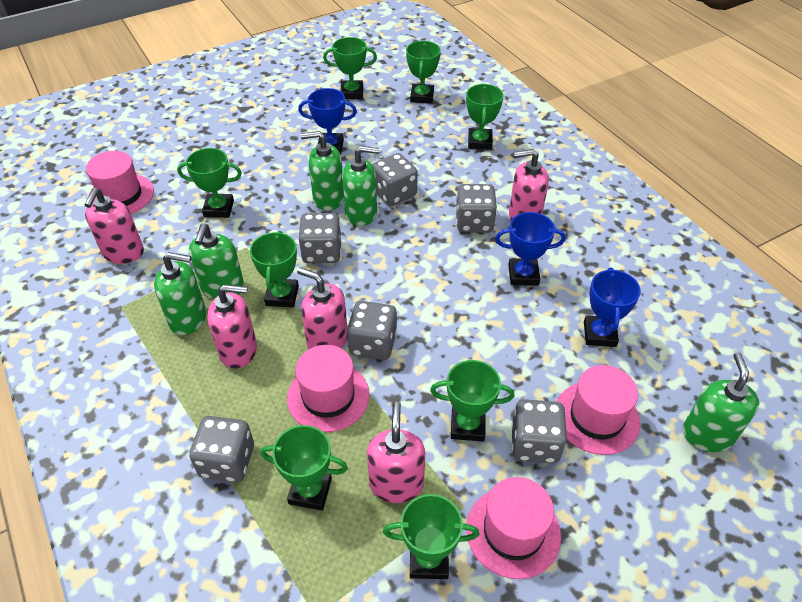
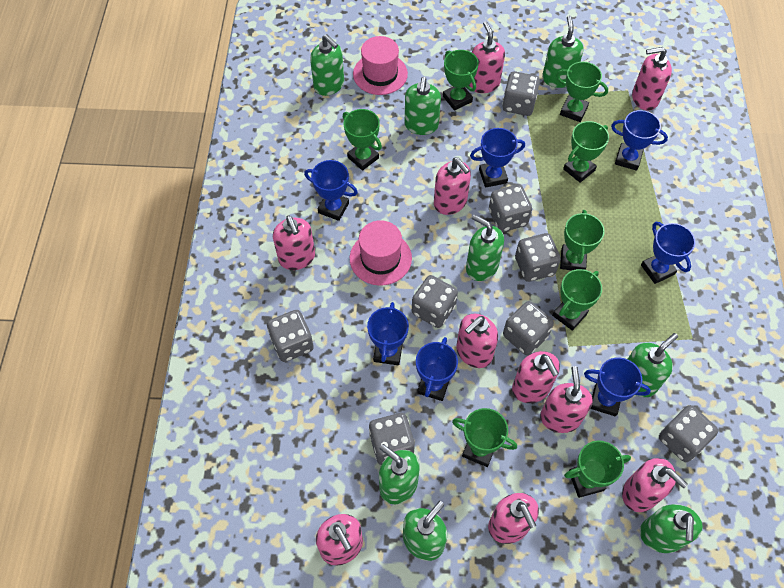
blue trophy: [298,88,357,154] [495,212,566,286] [584,268,641,347] = 3 -> [304,160,358,221] [367,302,409,365] [416,337,458,401] [470,128,525,188] [584,357,651,416] [611,110,668,171] [641,222,695,284] = 7
green soap dispenser: [154,252,206,335] [189,223,244,299] [301,131,344,211] [342,146,380,226] [683,352,759,452] = 5 -> [310,34,344,96] [379,444,420,504] [403,501,447,561] [405,77,441,135] [466,214,504,281] [542,15,583,88] [628,333,678,397] [640,504,703,553] = 8
grey dice: [189,416,254,483] [298,213,341,263] [347,301,397,360] [372,153,418,206] [456,184,497,233] [511,399,567,463] = 6 -> [267,310,314,362] [369,413,415,465] [412,275,458,328] [489,184,532,232] [502,71,540,116] [503,301,554,355] [515,233,561,282] [659,405,718,462] = 8
pink hat: [86,151,154,214] [287,345,370,432] [466,477,561,579] [557,365,640,455] = 4 -> [350,220,412,286] [353,36,408,95] = 2
pink soap dispenser: [84,188,144,264] [207,285,257,369] [297,267,348,350] [367,402,425,503] [509,149,549,220] = 5 -> [273,215,315,270] [316,514,363,566] [434,158,471,215] [456,314,498,368] [469,21,505,93] [488,493,539,544] [512,351,560,403] [540,366,593,433] [622,458,688,512] [632,47,672,110] = 10

